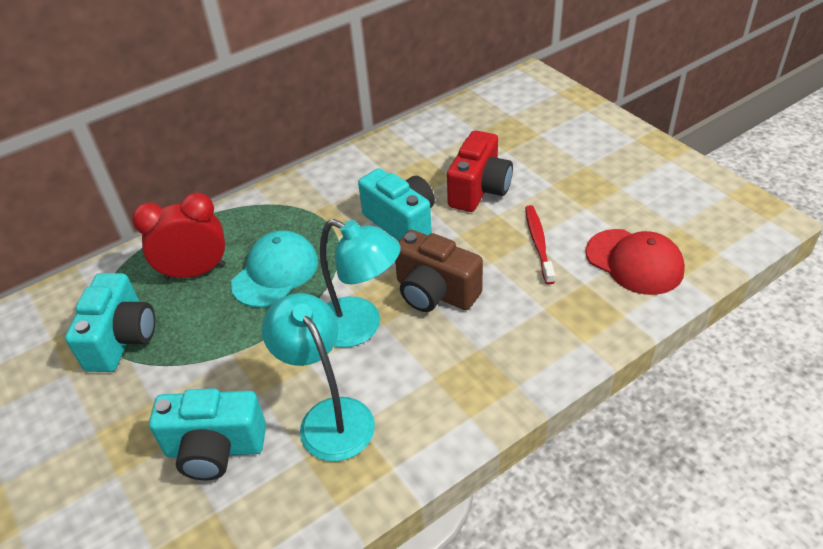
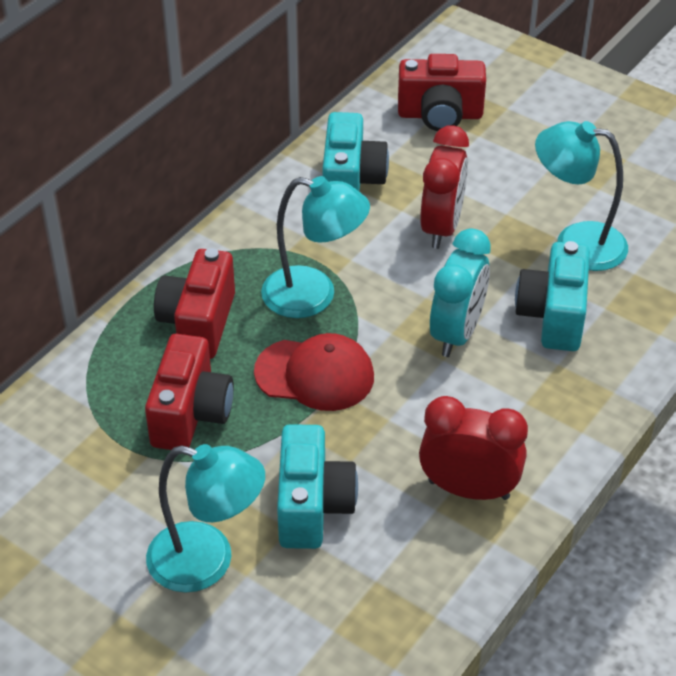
brown camera: [395,230,483,312] = 1 -> none = 0
red camera: [447,130,513,212] = 1 -> [145,334,234,450] [154,248,235,359] [398,54,486,131] = 3
red clock: [132,192,226,280] = 1 -> [419,396,528,500] [420,125,469,249] = 2
red toothbrush: [525,205,555,285] = 1 -> none = 0
turquoise cap: [231,230,318,308] = 1 -> none = 0
turquoise clock: none = 0 -> [430,228,491,357] = 1
turquoise lamp: [262,293,375,461] [320,219,401,348] = 2 -> [146,444,265,593] [261,176,370,318] [535,121,628,271] = 3

